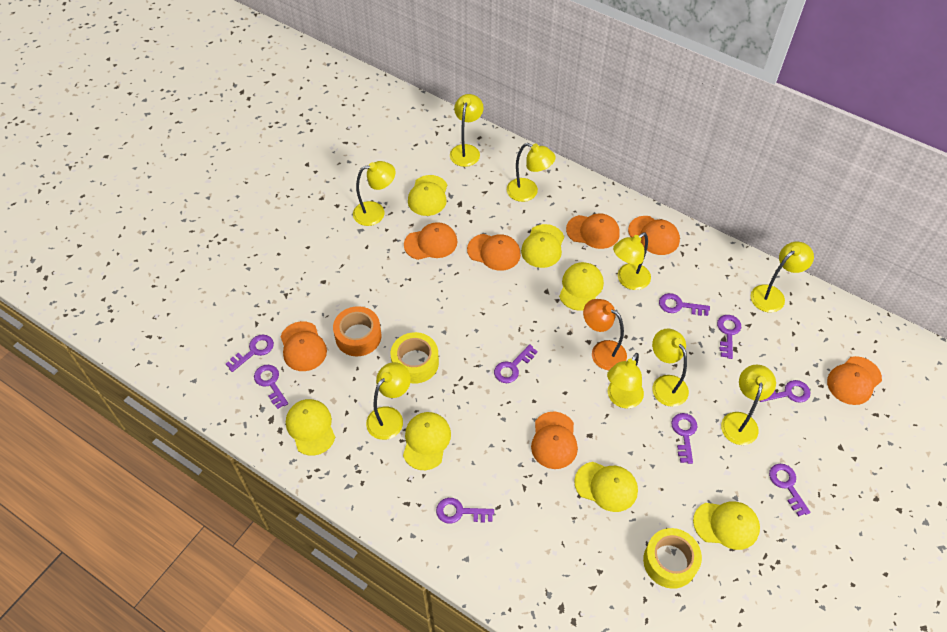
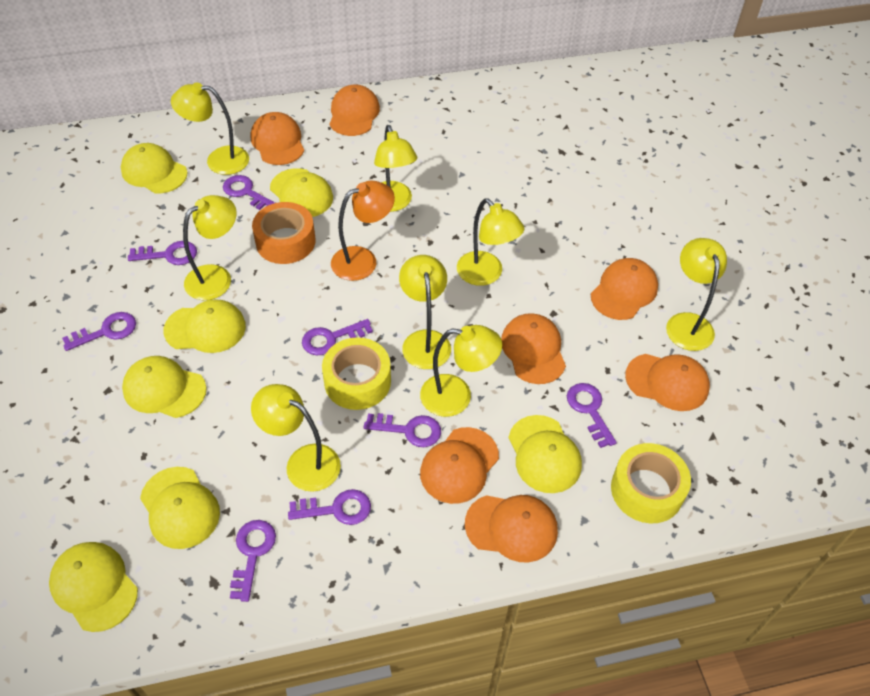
purple key: [226,335,274,372] [254,365,288,409] [436,498,494,524] [494,344,538,383] [659,293,710,316] [671,413,697,464] [717,315,741,359] [760,380,810,403] [769,464,810,517] = 9 -> [62,312,136,351] [128,241,197,265] [223,175,275,210] [230,520,276,602] [288,489,371,525] [302,319,373,355] [364,413,441,447] [567,383,617,448] = 8
yellow lamp: [353,161,396,226] [366,362,411,440] [450,94,483,167] [507,143,556,202] [607,353,644,408] [613,233,651,290] [652,329,689,407] [721,365,776,445] [751,242,814,312] = 9 -> [171,82,249,175] [183,195,237,300] [251,384,341,492] [374,125,417,212] [399,255,451,369] [420,325,502,417] [457,198,525,286] [666,238,727,351] = 8

